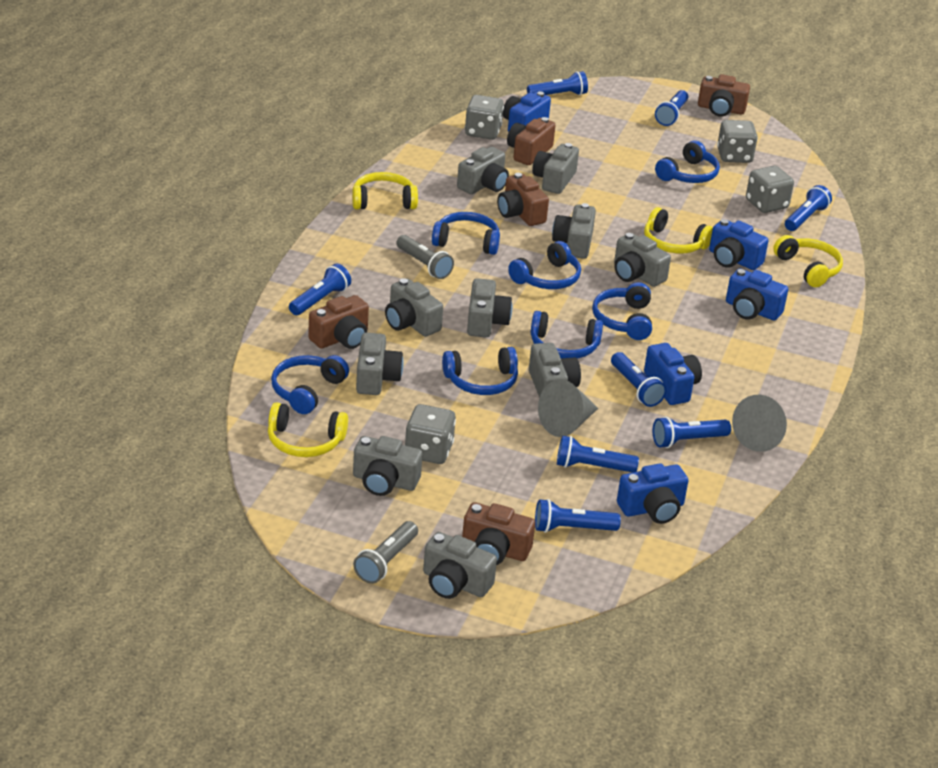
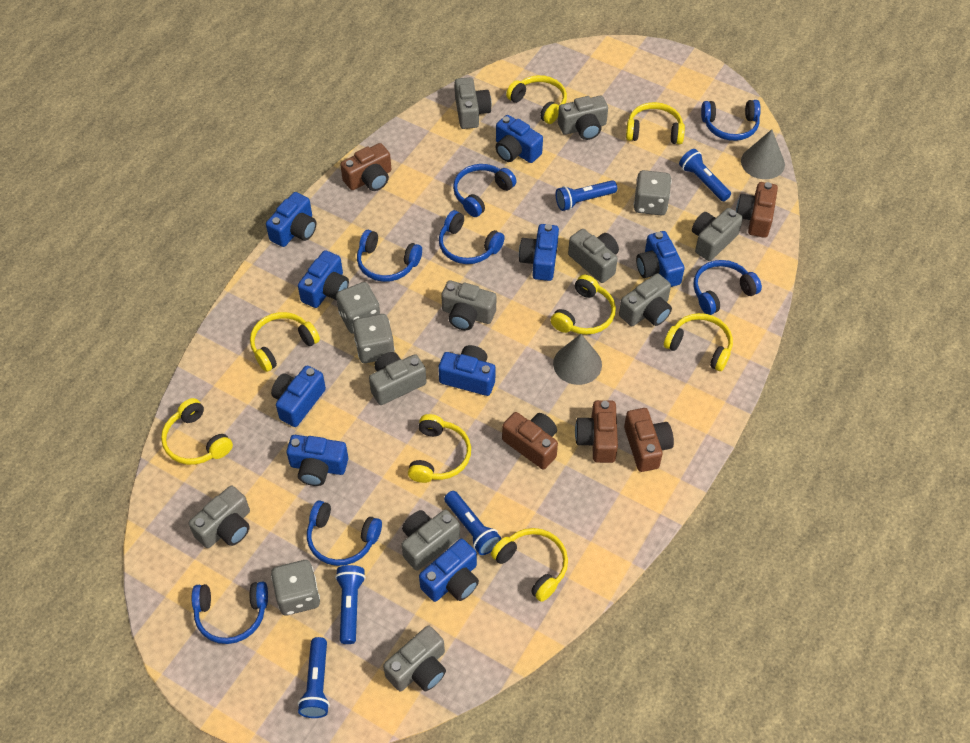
blue camera: [503,91,551,132] [617,463,688,524] [644,343,702,405] [709,219,768,270] [726,269,788,321] = 5 -> [266,192,316,247] [271,366,326,427] [287,435,348,486] [298,250,349,308] [419,539,479,602] [438,345,495,396] [495,115,543,163] [519,224,559,281] [636,231,685,287] = 9
blue flashlight: [289,263,351,315] [527,71,588,95] [535,499,621,533] [557,436,639,473] [611,352,666,407] [653,416,731,448] [655,90,688,126] [785,185,832,231] = 8 -> [298,637,330,718] [335,565,366,644] [444,491,501,555] [556,180,617,211] [679,149,731,201] = 5
grey flashlight: [353,521,418,584] [397,235,454,279] = 2 -> none = 0
yellow headphones: [268,402,348,457] [352,172,418,209] [644,207,713,253] [773,235,843,287] = 4 -> [161,398,233,465] [250,312,320,372] [408,414,471,483] [491,528,568,602] [506,75,567,124] [551,275,616,335] [626,102,685,144] [664,313,733,371] = 8

